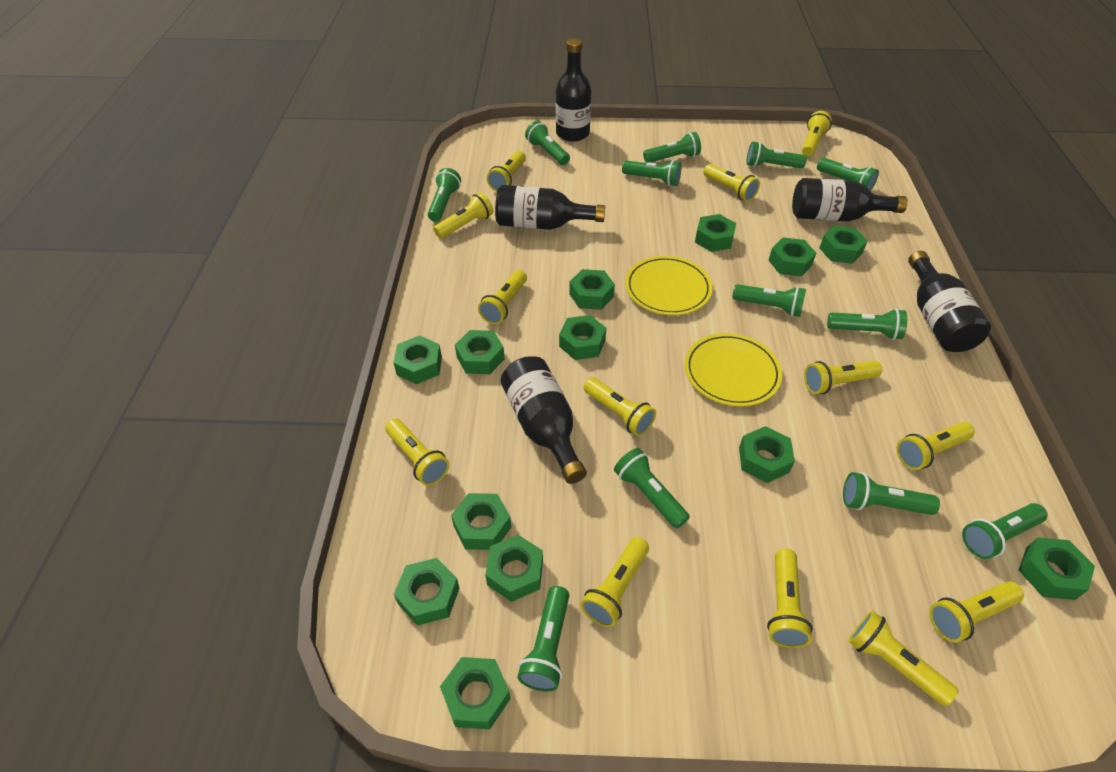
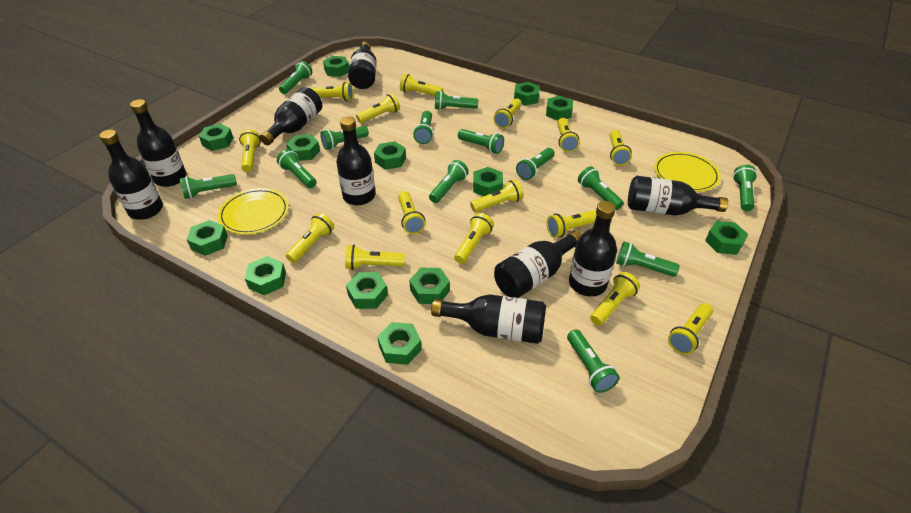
black bottle: [495,185,605,230] [501,356,587,484] [556,38,591,142] [792,178,908,221] [908,251,991,352] = 5 -> [99,130,163,220] [130,99,186,187] [260,87,322,145] [336,116,375,205] [348,41,377,89] [431,294,546,344] [494,231,581,298] [569,201,617,297] [628,176,728,216] = 9
green flashlight: [428,168,461,222] [517,586,569,692] [525,121,570,165] [614,448,690,529] [622,160,682,186] [643,132,701,163] [732,284,806,317] [746,141,807,168] [817,158,879,191] [827,309,907,340] [843,472,940,515] [962,503,1048,559] = 12 -> [180,174,237,199] [277,149,317,188] [279,61,312,94] [320,126,369,150] [413,111,433,144] [429,160,469,203] [435,91,478,110] [458,129,504,154] [516,148,555,180] [567,330,619,393] [578,166,624,210] [616,242,680,277] [733,165,758,211] = 13
yellow flashlight: [385,419,449,486] [433,192,493,238] [478,270,527,324] [487,151,526,191] [581,537,649,627] [583,377,656,436] [703,164,760,202] [767,549,813,648] [802,111,832,157] [804,360,882,394] [848,611,959,706] [897,422,975,470] [929,581,1024,643] = 13 -> [239,129,261,172] [286,213,334,263] [310,82,353,101] [345,245,405,270] [356,93,400,123] [398,191,425,234] [400,74,443,96] [454,213,494,264] [470,179,524,212] [493,98,522,129] [546,210,597,238] [557,118,579,152] [590,272,640,326] [609,130,632,166] [668,303,713,355] = 15

